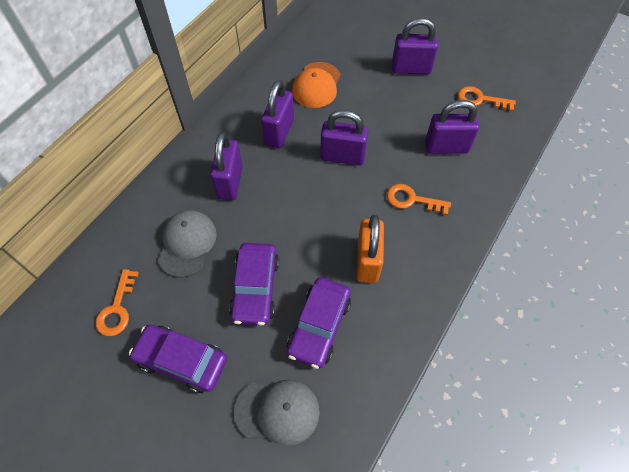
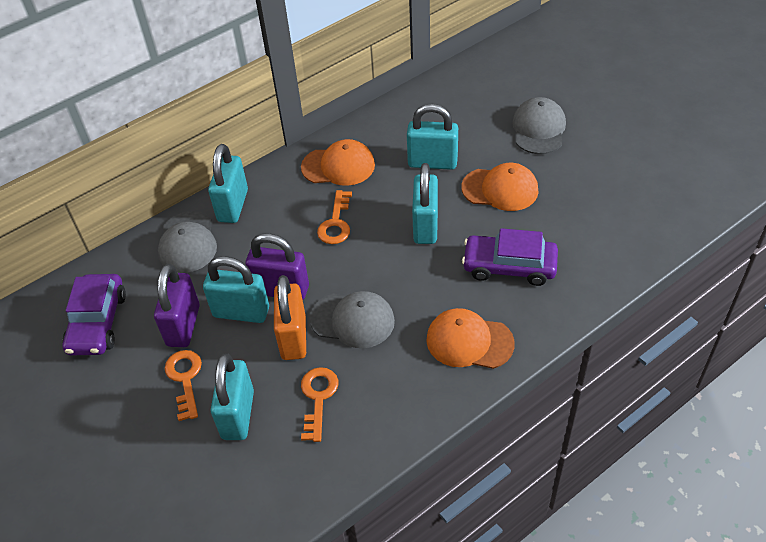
grey cap: [158,210,217,278] [234,380,320,446] = 2 -> [158,212,217,273] [310,291,395,348] [512,97,566,154] = 3
orange cap: [292,62,341,108] = 1 -> [301,139,375,186] [426,308,515,369] [461,163,538,211] = 3
purple car: [129,324,227,393] [229,243,279,325] [287,277,351,369] = 3 -> [63,274,126,355] [462,228,558,286] = 2
purple padlock: [210,132,243,200] [261,80,294,148] [320,110,369,166] [392,18,438,74] [425,100,479,154] = 5 -> [154,264,200,347] [245,233,309,300] = 2
turquoise padlock: none = 0 -> [203,256,269,323] [208,144,248,223] [211,354,254,440] [407,104,458,170] [412,163,438,244] = 5

